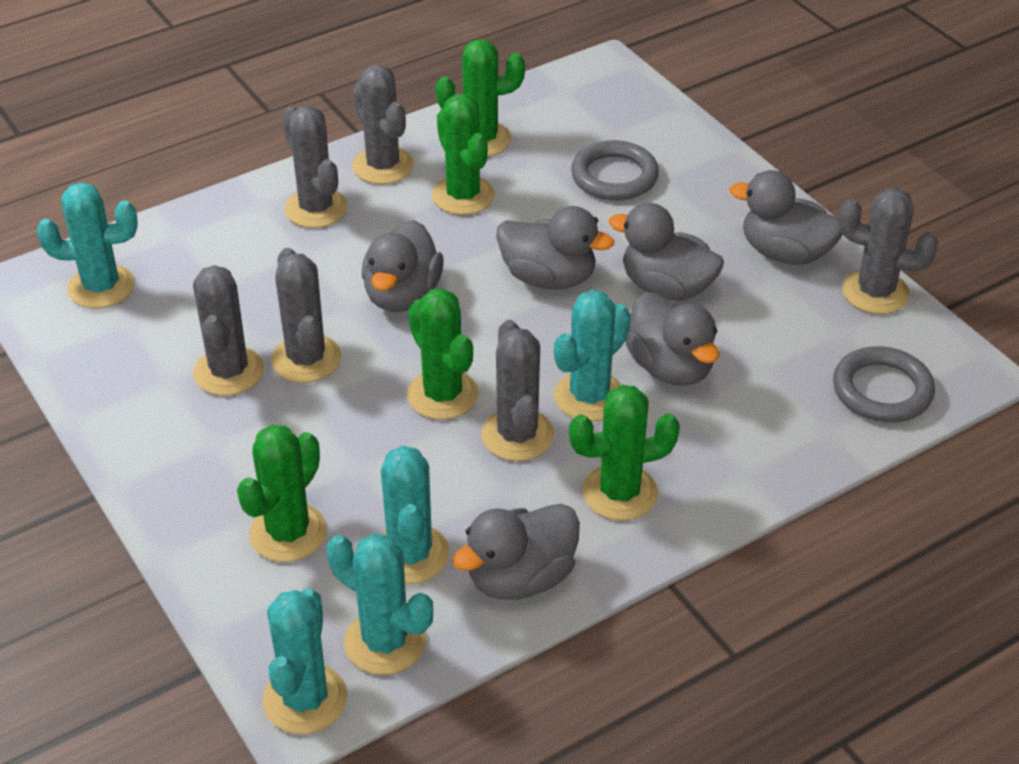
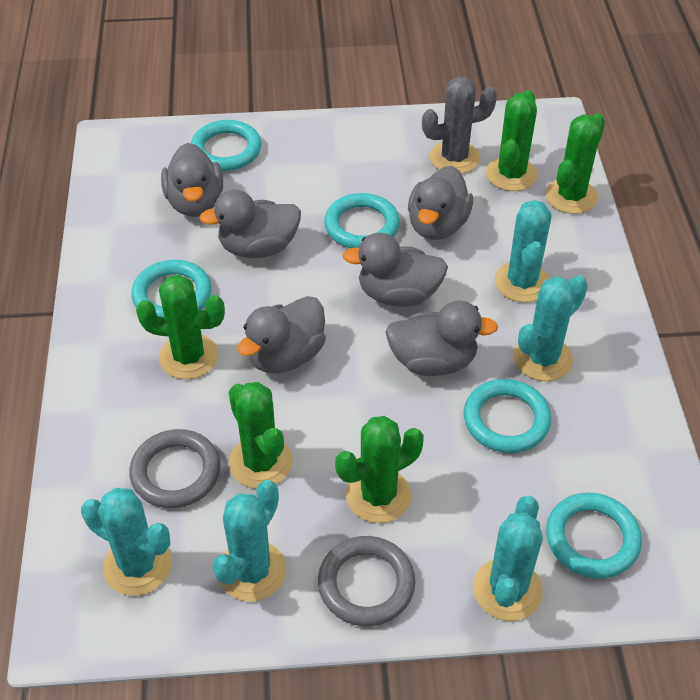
grey cactus: [193,265,264,396] [271,248,341,383] [282,106,348,228] [352,65,414,184] [481,320,554,461] [839,188,939,314] = 6 -> [422,77,497,174] = 1
turquoise ring: none = 0 -> [131,260,212,317] [191,120,261,171] [324,193,400,248] [463,379,551,453] [546,493,642,578] = 5

